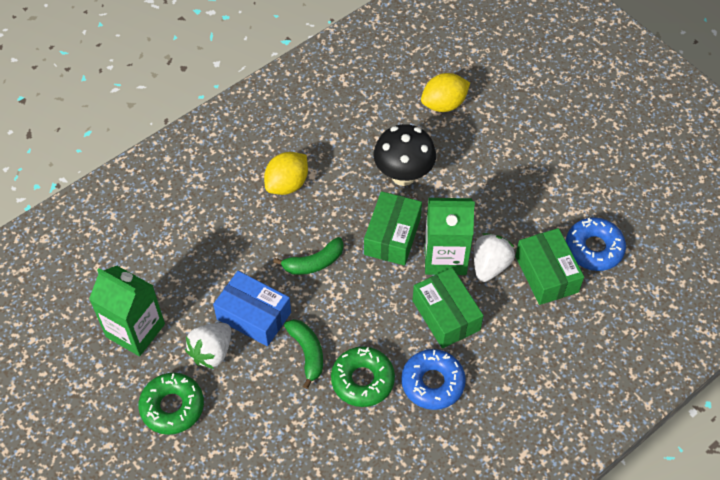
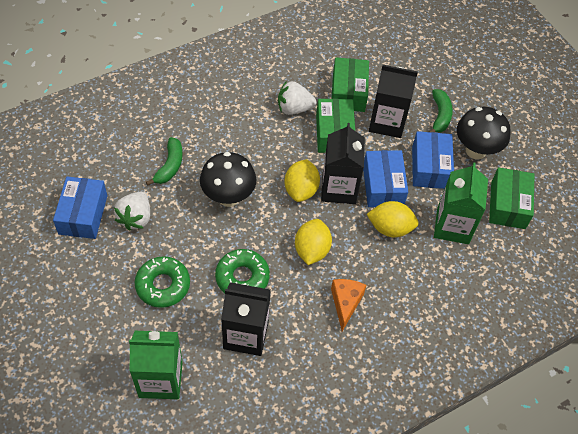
black carton: none = 0 -> [221,282,271,356] [321,123,365,204] [369,65,418,138] = 3
black mushroom: [373,124,436,186] = 1 -> [200,152,256,207] [457,107,511,159] = 2
blue box: [213,271,291,346] = 1 -> [53,176,107,239] [363,150,408,207] [412,131,454,189] = 3
blue donut: [401,349,466,410] [566,217,626,271] = 2 -> none = 0
orange cheese: none = 0 -> [331,279,366,331] = 1
yellow lemon: [264,152,308,195] [421,73,470,112] = 2 -> [284,159,320,202] [295,219,332,265] [367,201,419,237] = 3

